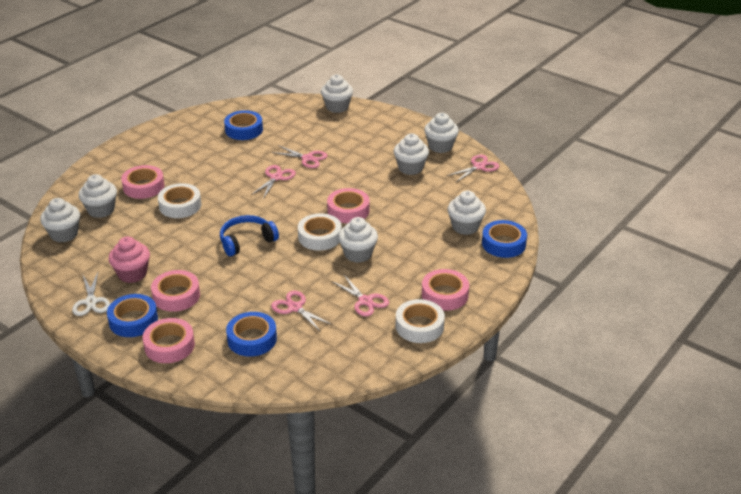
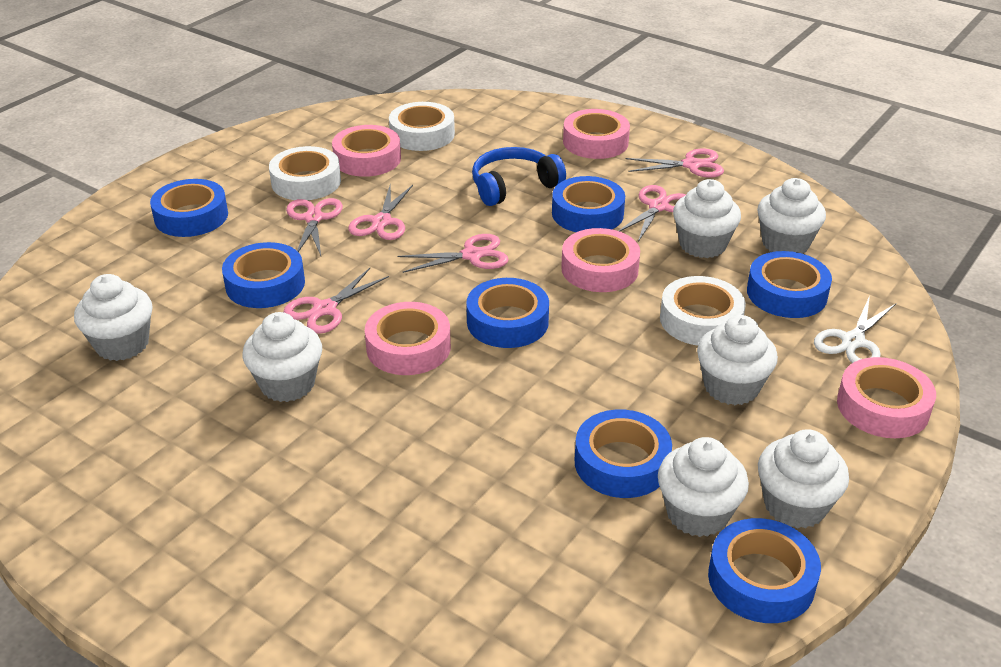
blue tape: [107,294,158,337] [224,110,263,140] [226,312,277,357] [482,220,527,258] = 4 -> [150,179,228,237] [222,242,305,308] [466,278,549,348] [552,176,625,232] [575,409,672,498] [708,518,821,623] [747,251,832,318] = 7
pink cupcake: [109,236,150,283] = 1 -> none = 0
pink scissors: [251,165,296,199] [271,145,327,168] [271,291,333,332] [331,275,389,316] [447,155,499,183] = 5 -> [283,268,389,334] [286,198,343,256] [349,183,413,240] [398,234,509,273] [619,185,686,242] [626,149,724,178] = 6

